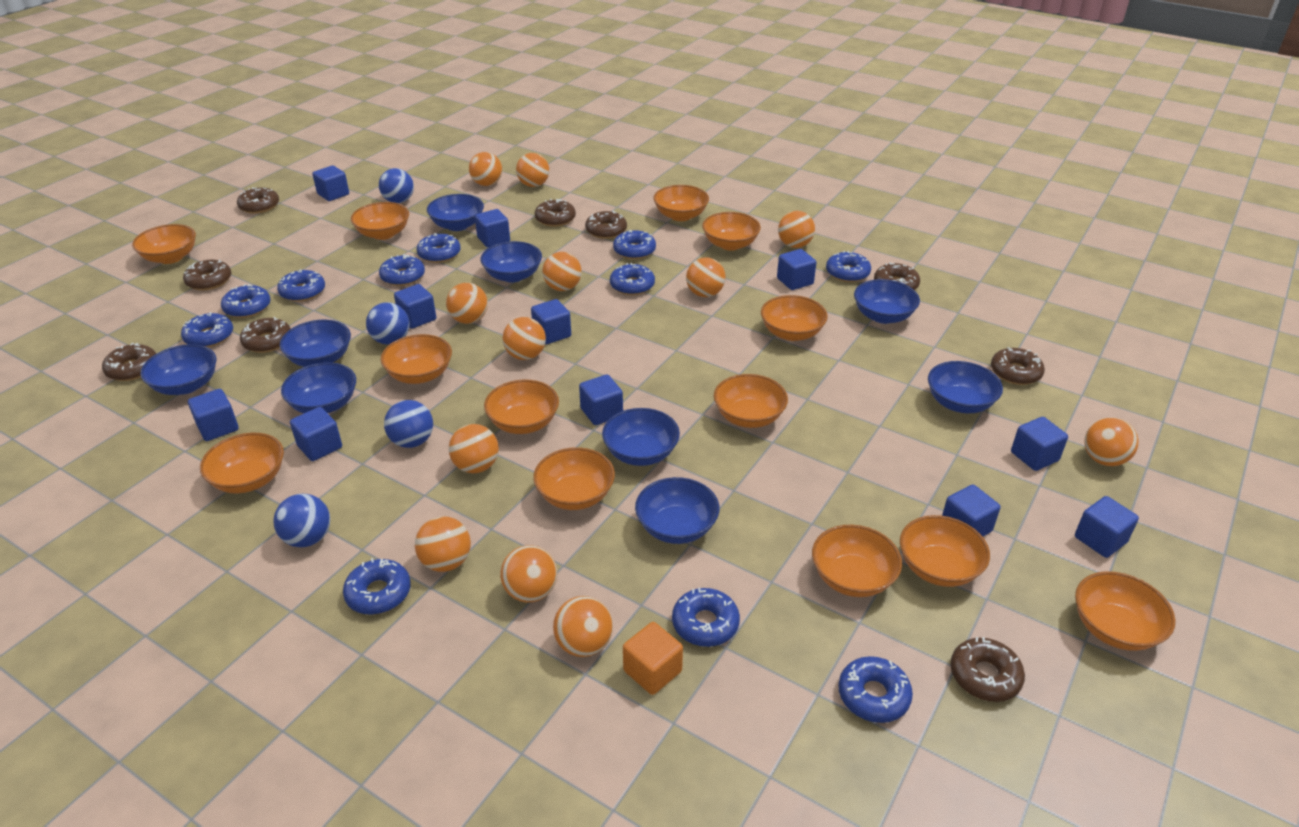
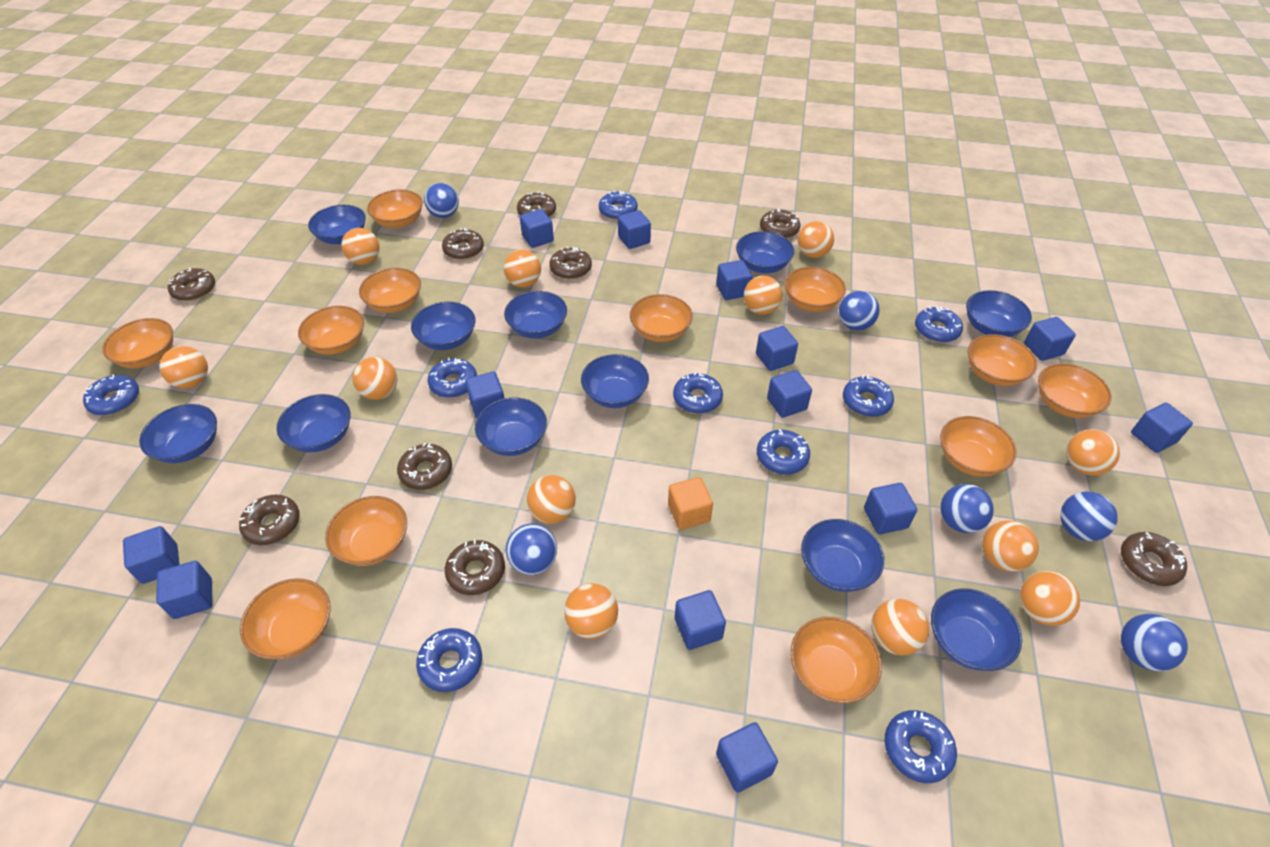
blue ball: [273,494,330,547] [366,302,409,345] [379,168,414,203] [384,400,433,448] = 4 -> [424,183,459,218] [506,523,557,575] [839,291,880,330] [940,484,994,533] [1060,491,1118,541] [1121,614,1188,671] = 6
blue bowl: [140,344,216,395] [280,320,351,367] [281,362,356,414] [427,194,484,231] [480,241,542,283] [602,408,680,466] [635,477,719,544] [854,279,920,324] [928,361,1003,413] = 9 -> [139,404,217,463] [276,394,350,452] [308,205,366,244] [411,302,475,350] [475,397,547,456] [504,291,567,338] [581,354,649,408] [736,231,794,273] [801,519,884,592] [931,588,1022,671] [966,290,1032,337] = 11
blue cube: [188,389,239,441] [290,407,342,461] [312,165,349,201] [394,284,436,329] [475,209,510,248] [531,299,571,344] [579,374,623,425] [777,249,817,290] [942,484,1000,537] [1011,417,1068,471] [1075,496,1139,558] = 11 -> [123,526,180,584] [156,561,212,619] [465,371,505,418] [520,209,554,248] [618,210,651,249] [675,590,726,650] [716,260,752,300] [716,722,778,792] [756,326,798,371] [767,370,812,418] [864,483,917,534] [1024,317,1076,361] [1131,403,1193,453] = 13
blue donut: [181,312,233,347] [221,284,271,318] [277,269,325,302] [343,558,411,615] [379,254,425,286] [416,233,461,263] [610,263,655,295] [613,230,656,259] [672,588,740,647] [826,251,871,282] [838,656,913,723] = 11 -> [83,374,139,415] [416,628,482,692] [428,358,477,398] [599,191,638,220] [673,372,723,414] [757,429,810,474] [843,375,894,417] [884,710,957,783] [915,306,963,343] = 9
orange bowl: [132,224,196,264] [200,433,284,493] [351,202,409,240] [381,334,452,384] [484,380,559,434] [533,447,615,510] [653,185,709,221] [702,212,761,251] [714,374,788,428] [761,295,828,341] [812,524,902,597] [900,515,990,587] [1075,571,1175,651] = 13 -> [102,318,173,368] [240,578,331,660] [298,306,364,355] [325,496,407,566] [359,268,421,313] [367,189,423,228] [630,294,693,342] [784,267,846,312] [790,617,882,703] [940,416,1017,477] [968,334,1037,386] [1038,363,1112,418] = 12

